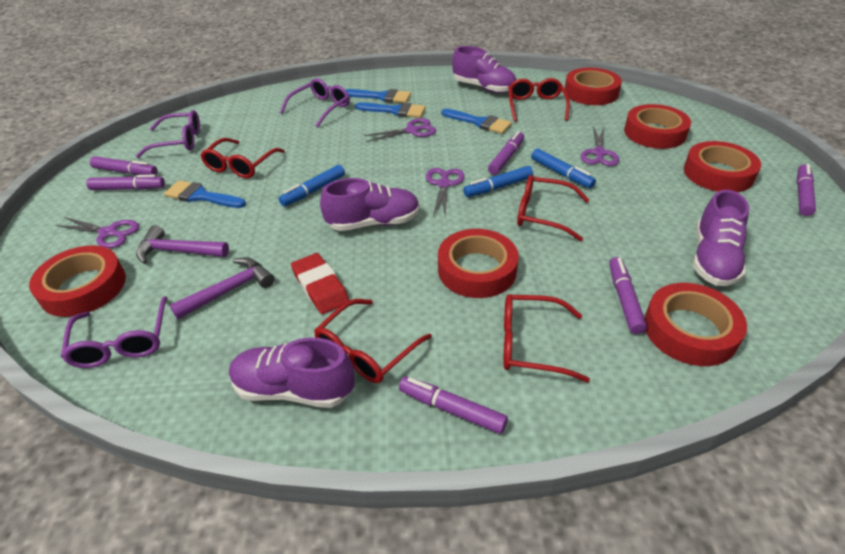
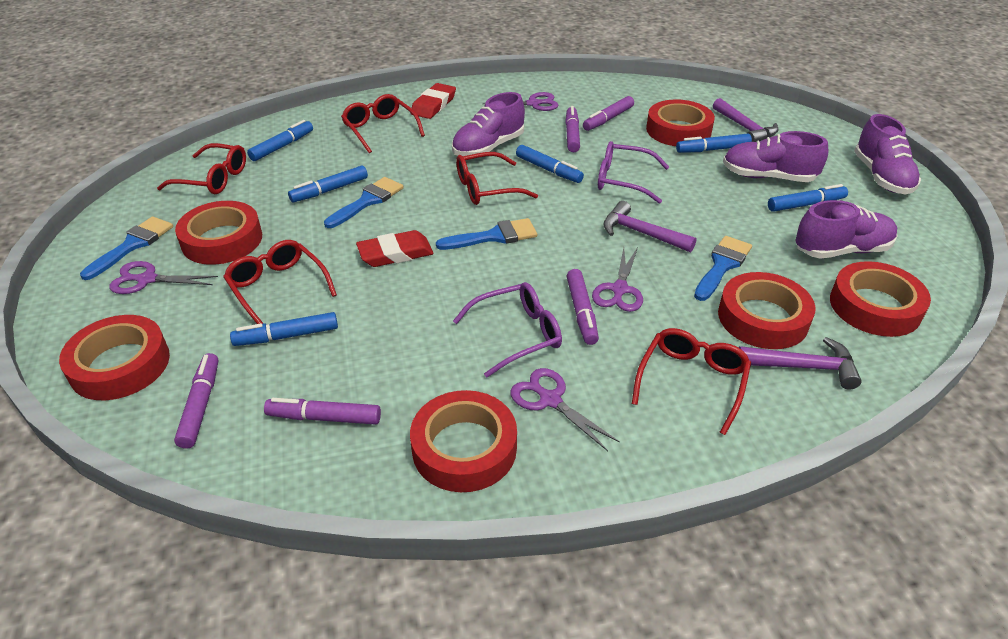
blue marker: [279,165,345,207] [463,166,533,197] [531,149,596,189] = 3 -> [230,312,338,346] [247,120,313,161] [288,165,368,202] [516,145,584,183] [676,134,752,153] [768,184,848,212] = 6
purple glasses: [61,296,167,368] [136,110,200,158] [280,78,350,128] = 3 -> [453,282,562,378] [598,141,669,204] = 2
purple hammer: [136,225,229,264] [169,257,275,319] = 2 -> [603,201,697,252] [713,98,778,142] [739,337,862,389] = 3
purple marker: [86,175,165,190] [90,156,157,175] [399,376,508,434] [488,131,524,175] [609,257,647,334] [797,164,816,216] = 6 -> [174,353,218,449] [264,398,381,425] [565,106,580,152] [567,269,599,345] [583,96,634,131] = 5
red eraser: [291,253,349,314] = 1 -> [356,230,434,267] [410,83,456,119] = 2

